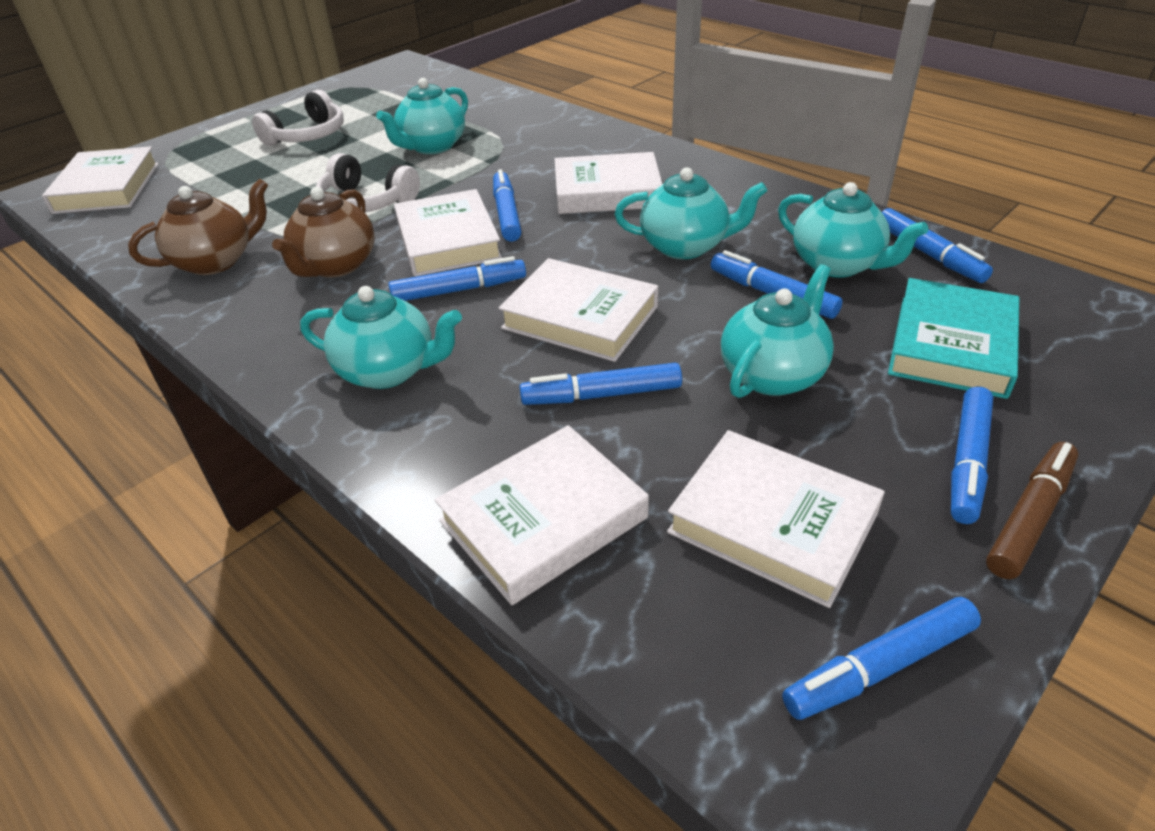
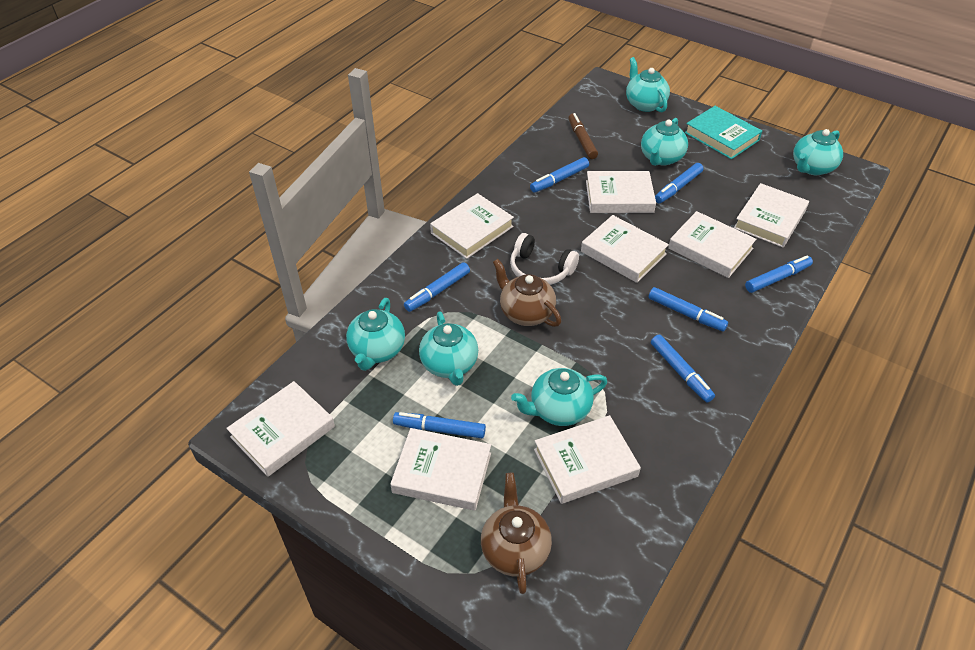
turquoise teapot: [300,286,462,389] [376,78,468,154] [615,167,767,259] [721,264,834,398] [778,182,928,278] = 5 -> [346,298,405,371] [419,312,478,386] [511,368,607,426] [626,57,670,112] [641,118,688,166] [793,129,843,175] = 6
white book: [42,146,159,214] [394,189,502,277] [435,425,649,605] [499,258,658,362] [555,152,662,214] [667,430,885,608] = 6 -> [226,381,335,477] [390,428,491,511] [430,193,514,259] [534,415,641,504] [581,215,669,283] [586,171,656,213] [668,211,756,278] [734,183,809,247] = 8
white headphones: [252,90,344,146] [316,153,420,212] = 2 -> [510,233,579,285] = 1

